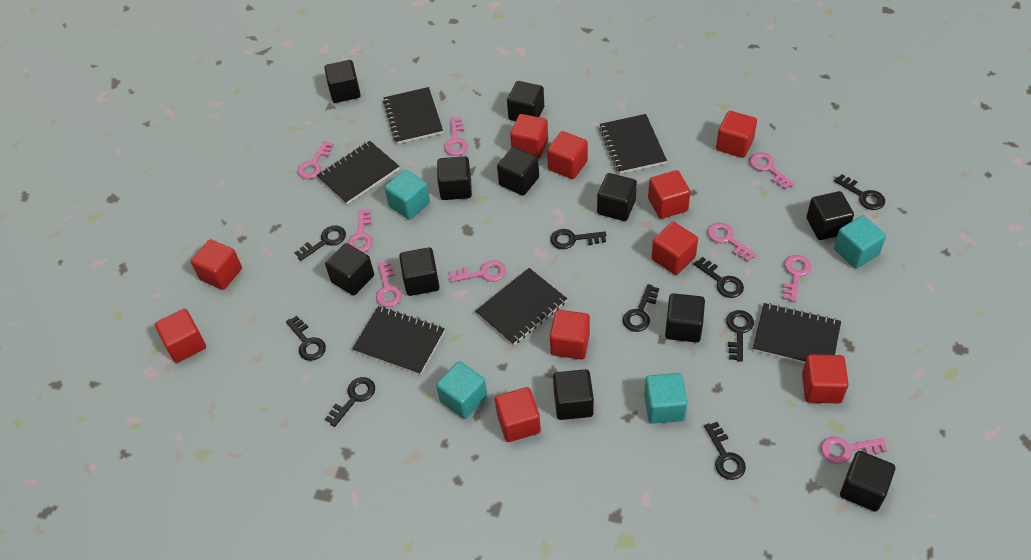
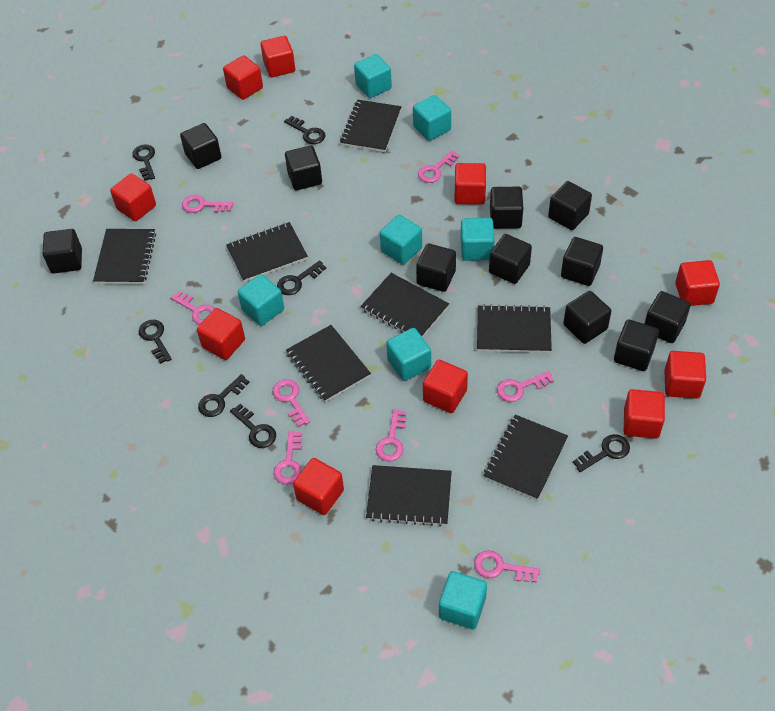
black key: [286,316,326,361] [295,225,346,261] [325,377,375,427] [550,229,606,249] [623,284,659,332] [694,257,744,298] [704,422,746,480] [726,310,754,362] [834,174,885,210] = 9 -> [132,144,155,181] [139,320,171,364] [198,374,249,417] [230,404,276,448] [277,260,326,295] [284,116,326,144] [573,434,630,472] = 7
black notebook: [317,141,400,205] [352,306,445,375] [383,87,443,144] [476,268,567,346] [599,114,667,174] [753,303,841,363] = 6 -> [93,229,156,284] [226,222,308,282] [286,325,371,402] [340,100,401,152] [361,273,449,337] [366,465,452,527] [477,304,552,353] [483,415,568,500] = 8
pink key: [297,141,334,179] [348,209,373,252] [376,261,402,307] [444,118,468,156] [450,260,506,282] [708,223,757,262] [750,152,794,189] [783,255,811,302] [821,437,888,464] = 9 -> [171,291,215,325] [182,195,233,213] [273,379,310,427] [274,431,302,485] [376,409,406,461] [418,150,460,183] [474,550,540,583] [497,371,554,402] = 8
turquoise cube: [385,170,430,220] [436,361,487,419] [644,373,688,424] [834,215,886,269] = 4 -> [237,274,284,326] [354,54,392,98] [380,215,422,265] [386,328,431,381] [413,95,451,141] [439,571,487,629] [461,218,495,261] = 7

